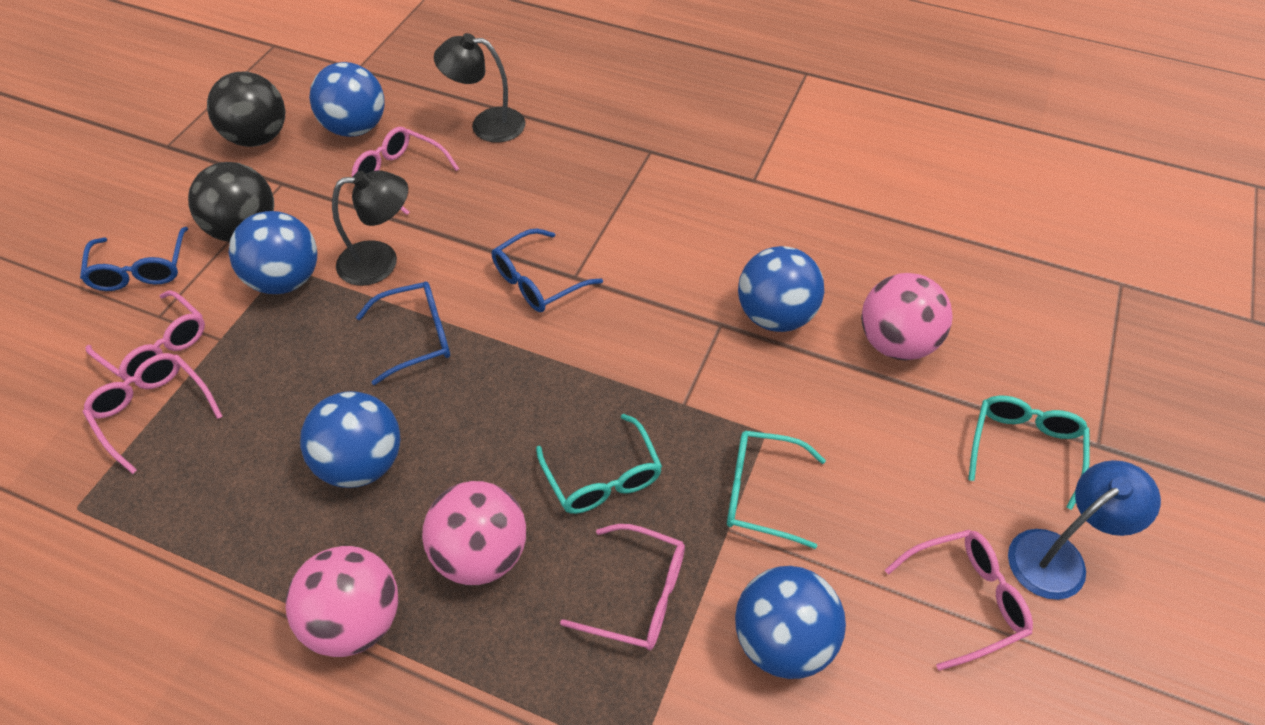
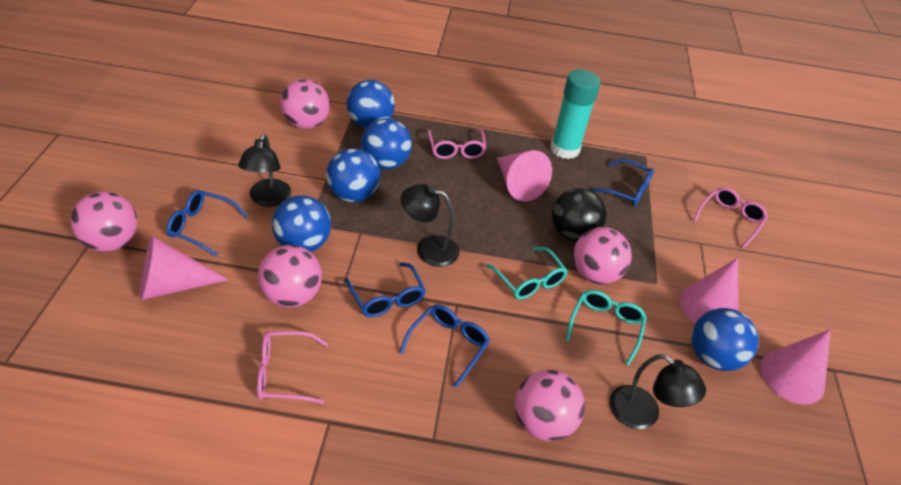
black ball: [188,162,274,242] [207,72,286,147] = 2 -> [552,188,607,242] = 1
black lamp: [332,170,408,286] [434,33,525,143] = 2 -> [238,133,291,207] [401,184,460,267] [610,354,706,429] = 3
blue glasses: [80,227,188,291] [356,281,450,385] [492,229,603,312] = 3 -> [166,190,248,256] [345,262,426,317] [399,304,490,388] [591,160,654,206] = 4
blue lamp: [1008,460,1161,600] = 1 -> none = 0
pink ball: [286,546,398,657] [422,481,526,585] [861,273,953,360] = 3 -> [70,191,137,252] [258,245,322,308] [280,79,330,129] [515,370,585,441] [573,227,632,284] = 5
pink cone: none = 0 -> [140,236,228,300] [497,150,552,201] [680,258,739,323] [760,329,831,405] = 4
pink glasses: [83,353,223,474] [85,290,205,383] [351,127,459,215] [560,524,685,650] [885,530,1033,671] = 5 -> [257,331,328,404] [427,129,486,159] [693,187,768,249] = 3
turquoise glasses: [536,414,662,514] [727,431,826,549] [968,396,1090,510] = 3 -> [486,247,568,299] [566,290,647,365] = 2
turquoise glue stick: none = 0 -> [550,69,601,159] = 1

